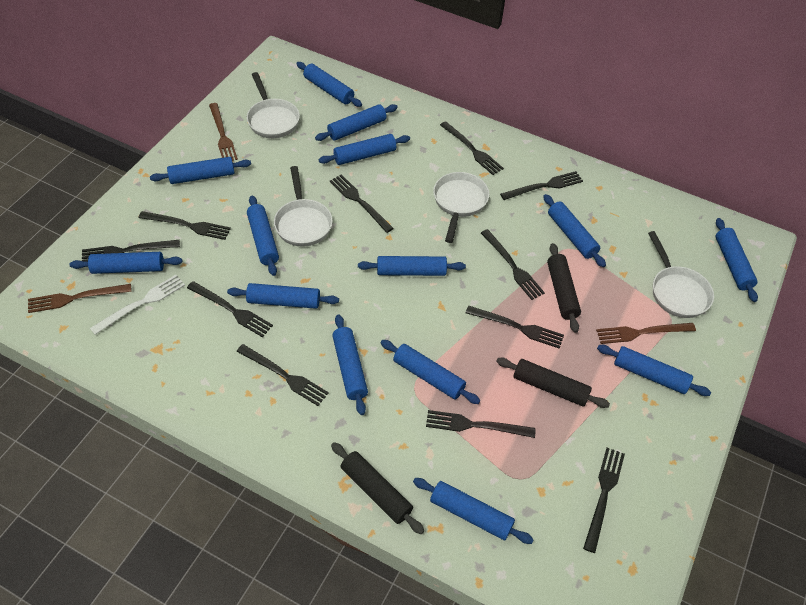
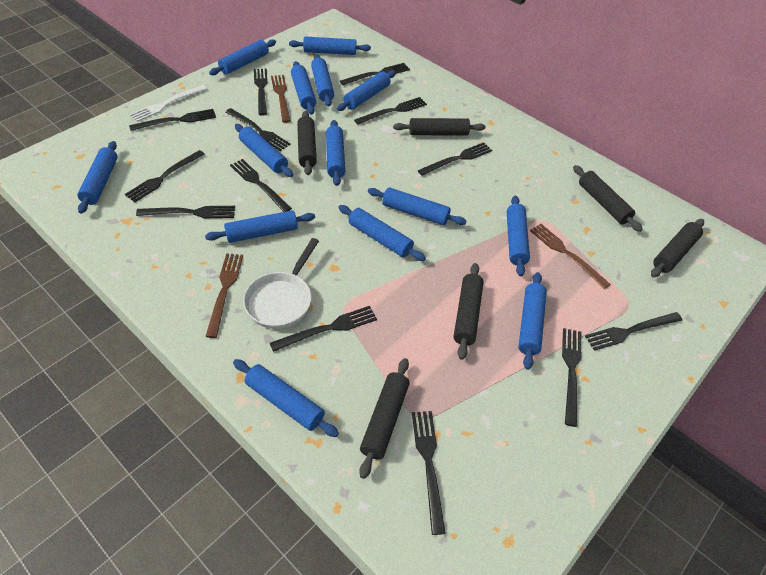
black fork: [82,240,180,262] [138,211,231,240] [187,281,273,337] [236,344,329,406] [329,174,394,233] [426,410,535,438] [440,121,504,175] [466,305,564,349] [481,229,545,300] [500,171,583,200] [583,448,625,553] = 11 -> [125,150,205,202] [129,109,216,131] [136,206,235,218] [225,108,291,151] [230,159,292,212] [254,69,268,116] [270,306,377,352] [340,63,410,85] [354,97,427,125] [412,411,446,535] [418,142,492,176] [562,328,581,427] [585,312,682,351] = 13
black rolling pin: [331,442,424,534] [496,358,610,408] [547,243,581,333] = 3 -> [297,111,317,175] [360,358,410,479] [393,118,485,136] [453,263,484,360] [573,165,643,232] [651,219,704,277] = 6
white pan: [247,72,300,138] [274,166,333,247] [433,172,489,243] [648,231,714,318] = 4 -> [243,238,319,329] = 1

